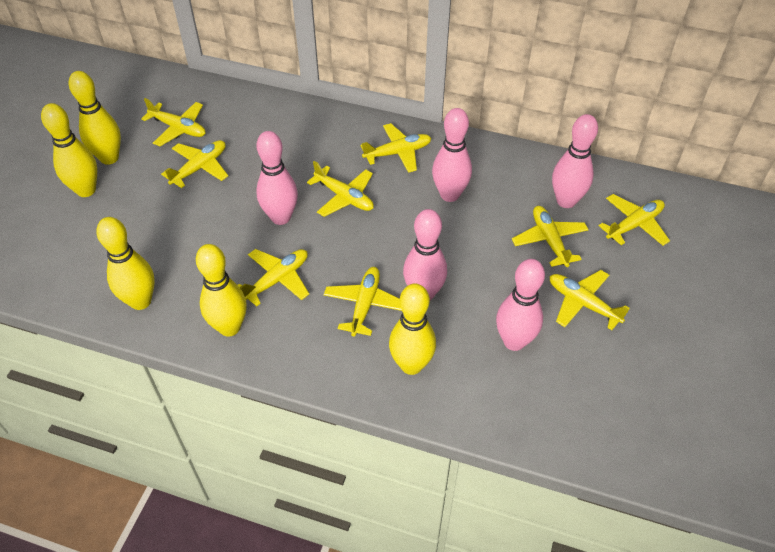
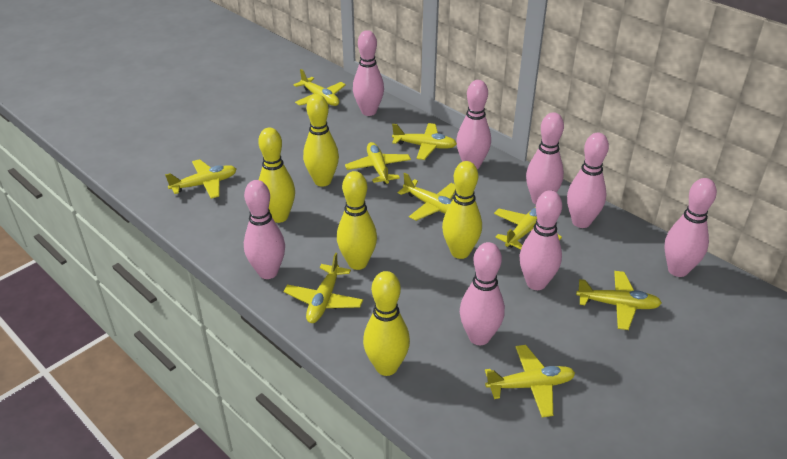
pink bowling pin: [256,131,298,225] [403,209,447,300] [432,108,472,202] [496,259,545,351] [552,114,598,208] = 5 -> [244,180,285,279] [353,30,384,116] [456,80,491,169] [460,242,505,345] [520,190,562,290] [526,112,564,205] [567,133,609,228] [664,178,717,277] = 8

